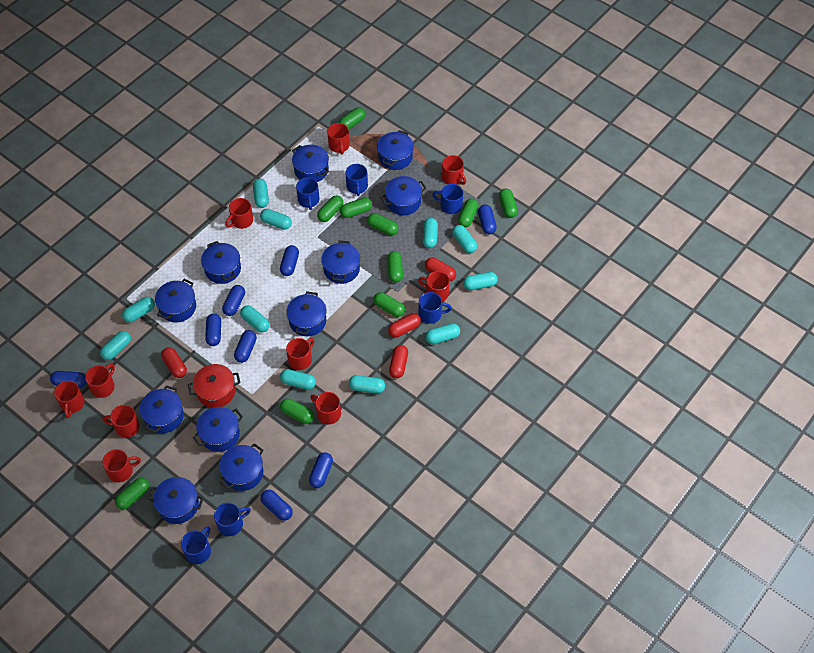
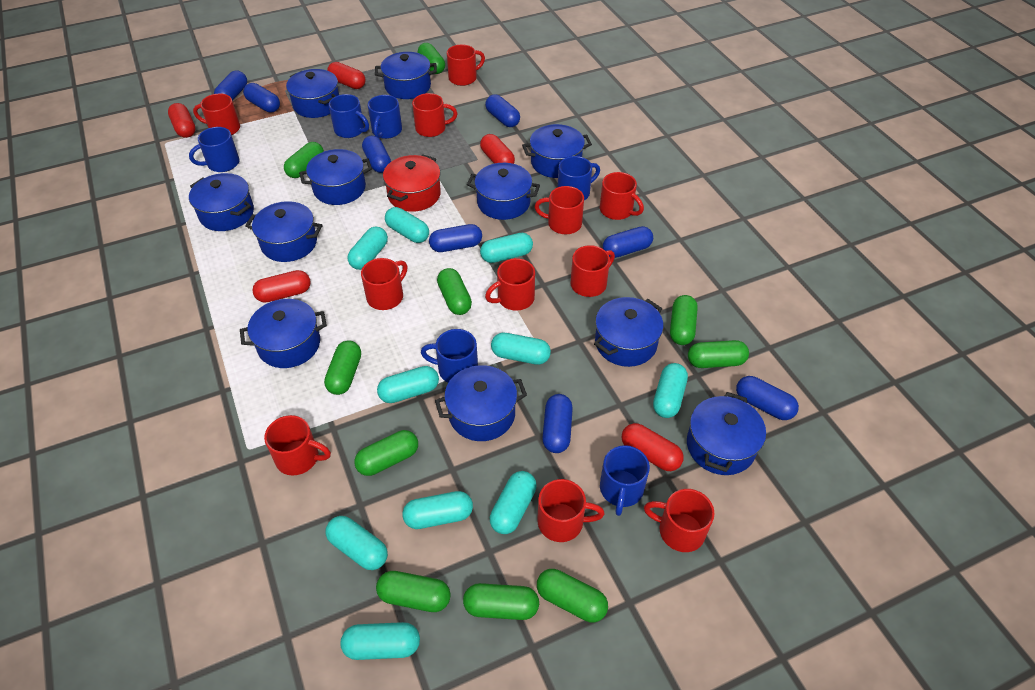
red capsule: [161,347,187,378] [388,313,421,338] [389,345,408,378] [425,257,456,281] = 4 -> [168,103,195,138] [252,270,311,303] [327,62,366,89] [480,134,515,164] [622,423,684,471] = 5
red mug: [54,381,84,418] [85,364,115,398] [102,405,140,438] [102,449,141,482] [225,198,253,229] [286,338,314,370] [310,392,341,424] [327,123,350,154] [418,271,450,302] [442,155,466,185] = 10 -> [193,94,240,135] [264,415,331,475] [361,258,408,310] [412,93,457,137] [447,45,485,86] [485,258,535,311] [534,186,584,234] [537,479,605,542] [571,245,615,297] [600,172,644,220] [644,489,715,552] = 11
turquoise capsule: [100,331,131,360] [122,297,155,323] [240,306,270,332] [253,179,269,208] [260,209,292,230] [280,369,316,390] [349,375,385,394] [423,218,438,248] [425,323,460,344] [452,225,477,253] [463,272,498,290] = 11 -> [326,516,388,570] [341,622,420,660] [348,227,388,270] [377,366,439,403] [385,207,429,243] [403,491,473,529] [480,233,533,263] [490,471,537,534] [491,333,551,365] [653,363,688,418] = 10

